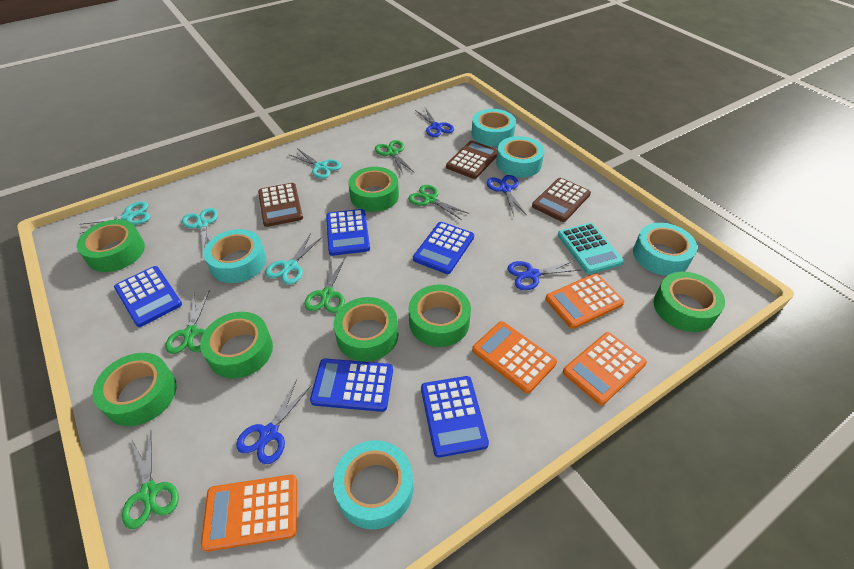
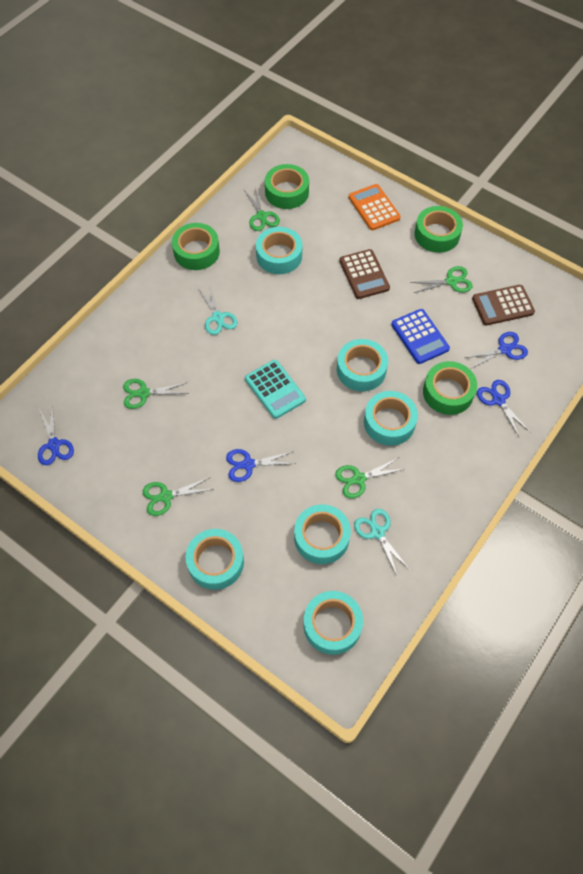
blue calculator: [114,266,182,327] [310,358,393,412] [326,209,370,256] [413,222,474,274] [421,376,489,457] = 5 -> [391,309,450,364] = 1
brown calculator: [258,183,303,227] [446,141,498,179] [532,178,591,222] = 3 -> [339,249,390,299] [472,285,535,326] = 2
green tape: [77,219,145,272] [92,353,177,426] [200,312,273,379] [334,297,399,362] [348,167,399,212] [409,284,471,347] [654,272,725,332] = 7 -> [172,223,220,270] [265,164,309,209] [414,206,463,253] [423,361,477,415] = 4
orange calculator: [201,475,297,552] [472,321,557,393] [545,274,624,329] [563,332,647,405] = 4 -> [349,184,401,230] = 1
turquoise scissors: [79,202,150,234] [182,208,218,253] [265,233,323,285] [288,149,341,179] = 4 -> [198,283,237,335] [354,509,410,577] = 2
turquoise tape: [203,229,266,283] [333,440,413,529] [472,109,516,146] [496,136,545,177] [633,223,697,276] = 5 -> [185,529,244,590] [256,227,302,274] [294,504,351,564] [303,591,363,655] [337,339,388,391] [364,391,418,446] = 6

